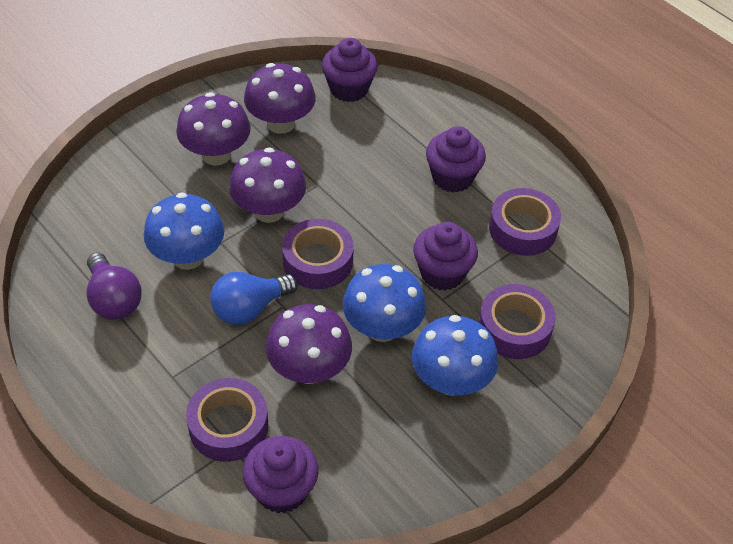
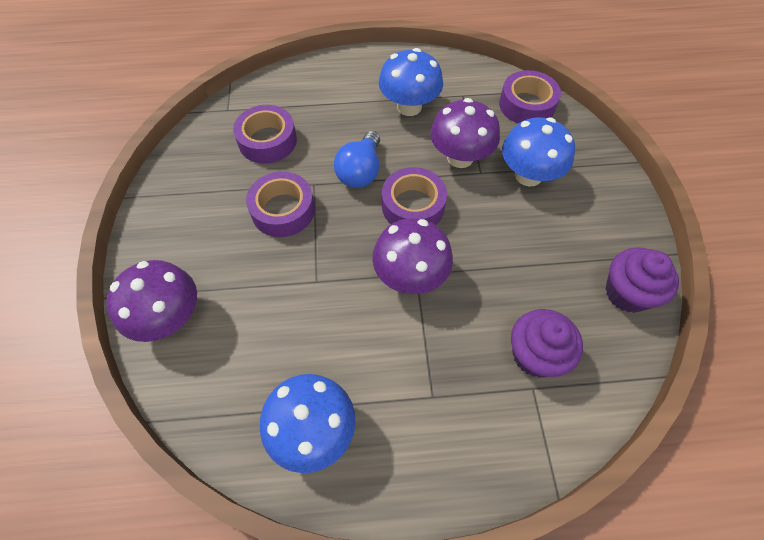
purple cupcake: [243,436,319,513] [322,38,378,102] [413,222,478,291] [426,126,486,193] = 4 -> [511,309,583,378] [605,247,679,313] = 2
purple light bulb: [86,253,142,320] = 1 -> none = 0
purple mushroom: [176,92,251,166] [229,147,306,223] [244,63,316,134] [266,304,352,384] = 4 -> [106,260,197,342] [372,218,453,294] [430,98,500,168] = 3

